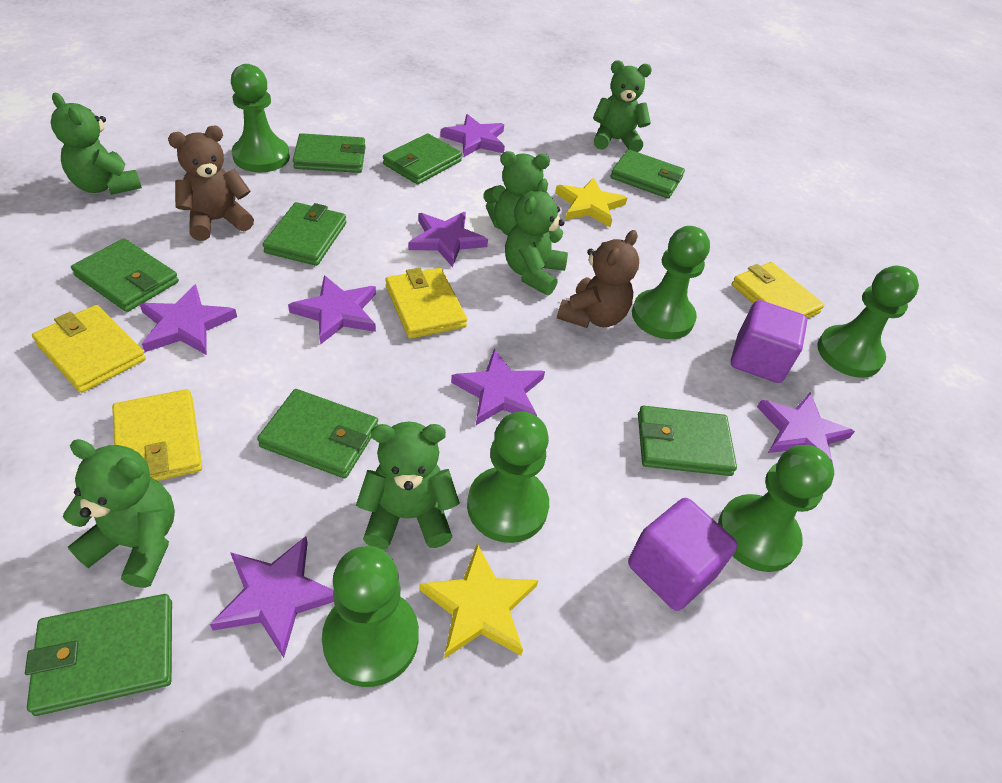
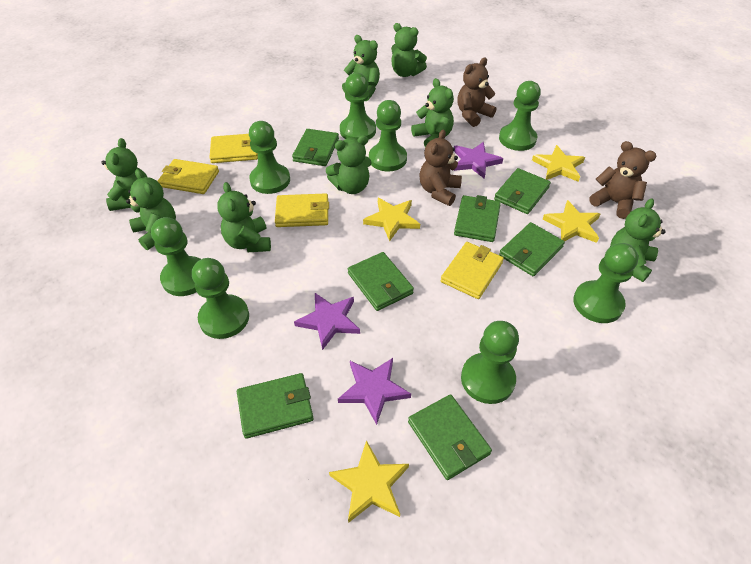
brown teddy bear: [168,126,254,241] [557,230,639,328] = 2 -> [419,130,462,206] [458,58,496,127] [589,141,657,219] = 3
green pawn: [231,64,290,172] [322,546,419,687] [467,411,549,543] [632,226,710,339] [718,445,834,572] [817,265,919,378] = 6 -> [151,217,201,296] [192,258,249,339] [249,121,290,194] [340,73,376,140] [369,100,407,171] [461,321,519,404] [499,81,541,151] [573,243,638,323] = 8
green teddy bear: [51,93,142,195] [63,439,175,588] [356,421,460,549] [483,151,550,236] [505,178,568,296] [593,60,652,152] = 6 -> [101,138,147,211] [126,169,176,250] [217,182,271,252] [326,135,372,194] [342,35,380,101] [391,23,427,77] [411,78,454,147] [610,198,666,282] = 8
green wallet: [25,594,172,716] [71,239,179,312] [257,389,378,478] [263,202,346,266] [293,133,366,173] [383,133,462,185] [610,149,685,199] [638,406,737,476] = 8 -> [237,373,314,439] [292,129,339,166] [348,252,414,311] [408,394,492,480] [454,195,501,242] [494,168,551,214] [499,222,565,276] = 7
purple cube: [628,498,738,611] [731,300,807,383] = 2 -> none = 0
purple star: [139,284,237,355] [210,536,334,658] [288,275,376,345] [408,212,488,267] [441,114,505,157] [451,349,545,425] [757,392,855,464] = 7 -> [294,293,360,350] [338,358,411,425] [453,142,503,179] = 3
yellow star: [419,543,539,659] [555,177,627,227] = 2 -> [329,440,409,523] [363,198,420,242] [532,145,585,182] [542,200,600,243] = 4

